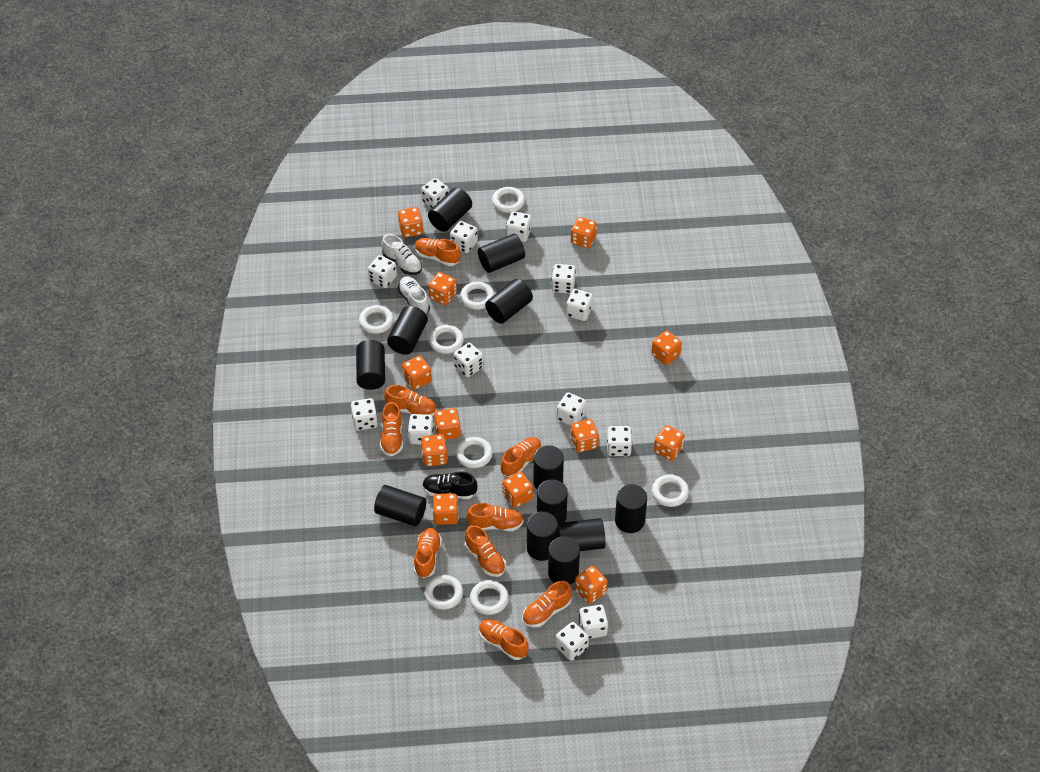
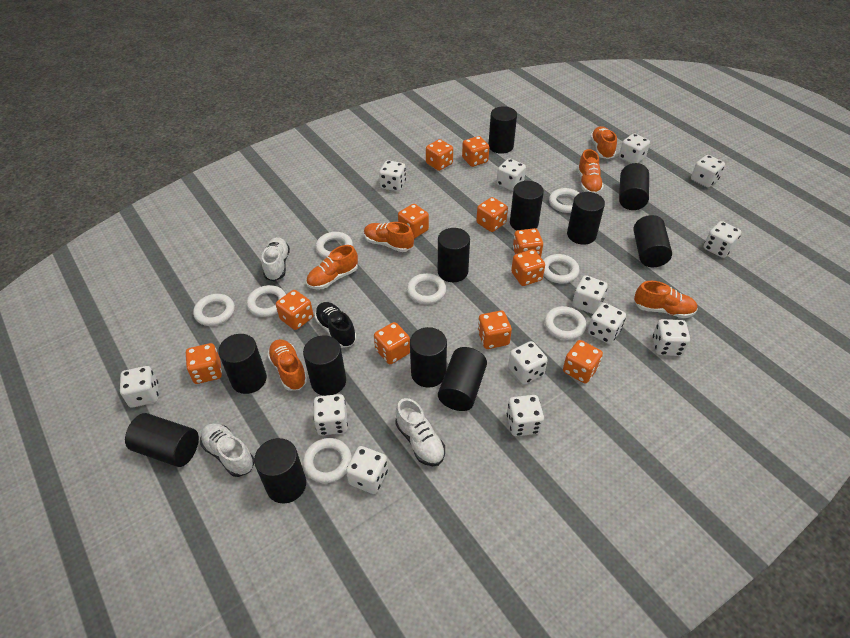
orange dice: [398,207,423,238] [402,356,432,390] [421,434,448,466] [428,272,457,305] [433,493,459,525] [434,408,461,440] [502,472,533,508] [570,419,599,453] [571,217,597,248] [575,566,608,604] [651,331,682,365] [654,425,685,461] = 12 -> [185,343,222,384] [276,290,314,330] [374,322,410,364] [398,204,429,239] [426,139,453,171] [462,136,489,167] [476,197,508,232] [478,311,512,349] [511,249,545,286] [513,228,543,257] [563,340,603,383] = 11
orange shoe: [380,402,403,457] [384,385,437,416] [414,528,442,578] [415,238,461,266] [465,525,506,577] [466,503,524,531] [479,619,529,660] [500,437,542,477] [522,581,572,627] = 9 -> [267,339,308,391] [306,245,358,290] [364,222,414,252] [577,149,604,194] [590,126,617,159] [634,281,698,318] = 6
white shoe: [382,234,422,275] [398,276,430,314] = 2 -> [200,423,254,477] [262,237,290,281] [395,398,445,466] = 3

